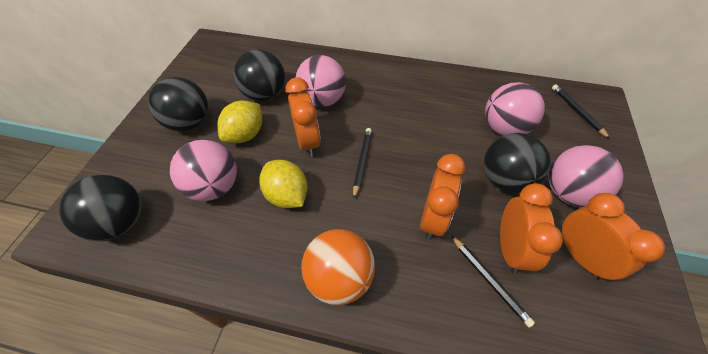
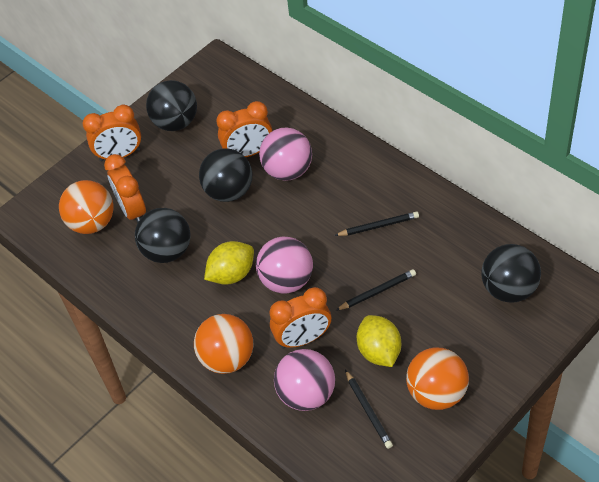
orange ball: [301,229,375,305] = 1 -> [59,180,114,234] [194,314,253,374] [406,347,469,410] = 3
pink ball: [170,140,237,201] [296,55,346,107] [485,82,545,136] [548,145,624,207] = 4 -> [256,237,313,293] [259,127,312,181] [274,349,335,411] = 3

